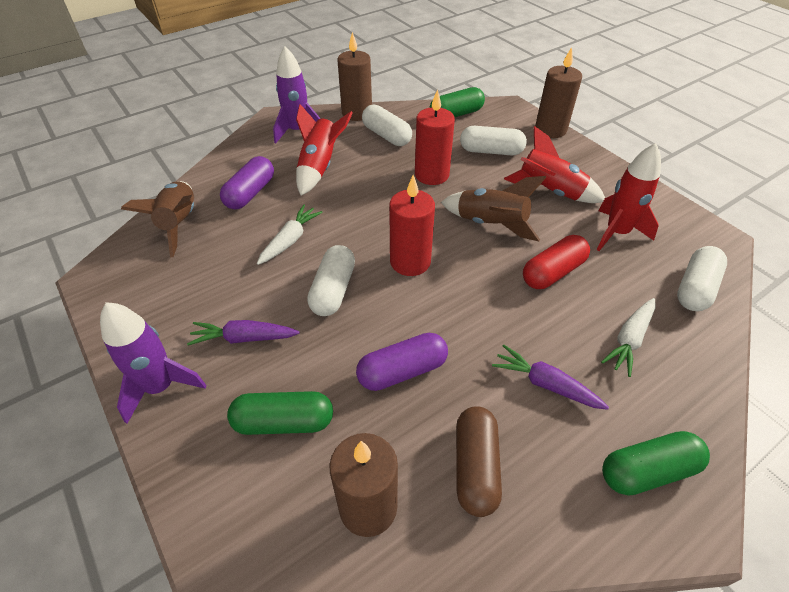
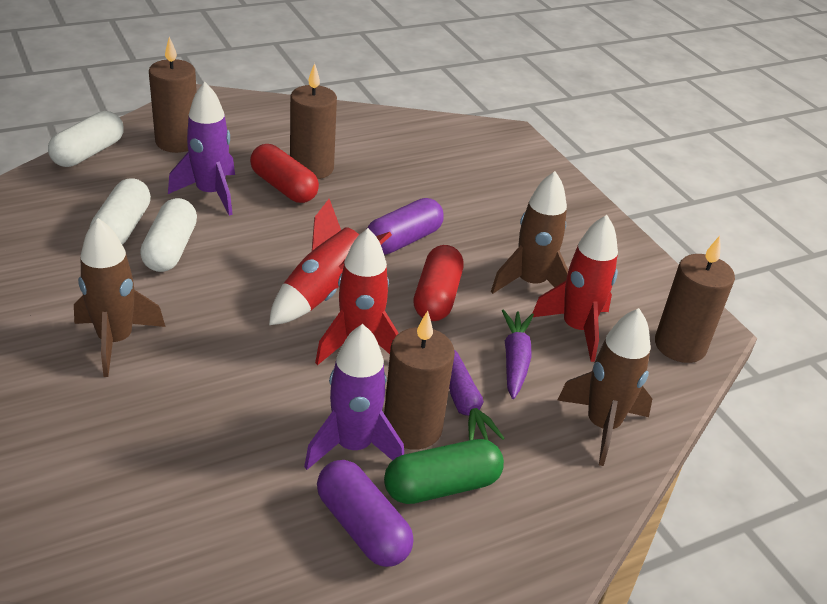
brown candle: [330,433,398,537] [337,32,372,121] [535,47,582,138] = 3 -> [149,36,197,153] [290,63,337,179] [384,311,455,450] [655,236,735,363] = 4
brown capsule: [456,406,502,517] = 1 -> none = 0
brown rocket: [121,181,194,257] [441,176,547,241] = 2 -> [74,218,165,377] [491,171,568,294] [557,308,652,466] = 3
green capsule: [227,391,333,435] [430,87,485,118] [602,431,710,496] = 3 -> [384,439,504,504] = 1
red candle: [389,175,435,276] [415,89,455,185] = 2 -> none = 0
red capsule: [523,235,590,289] = 1 -> [250,144,319,203] [413,245,464,321] = 2
white capsule: [307,245,355,316] [362,105,412,146] [460,126,527,155] [677,246,727,311] = 4 -> [48,111,124,167] [90,178,151,245] [140,198,197,272] = 3
white carrot: [257,204,323,265] [601,298,656,377] = 2 -> none = 0

